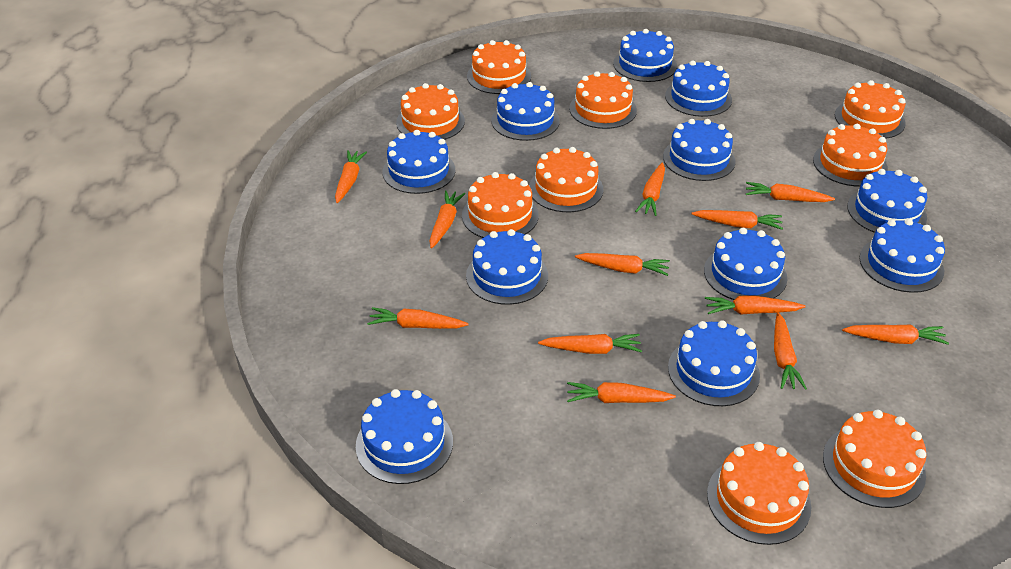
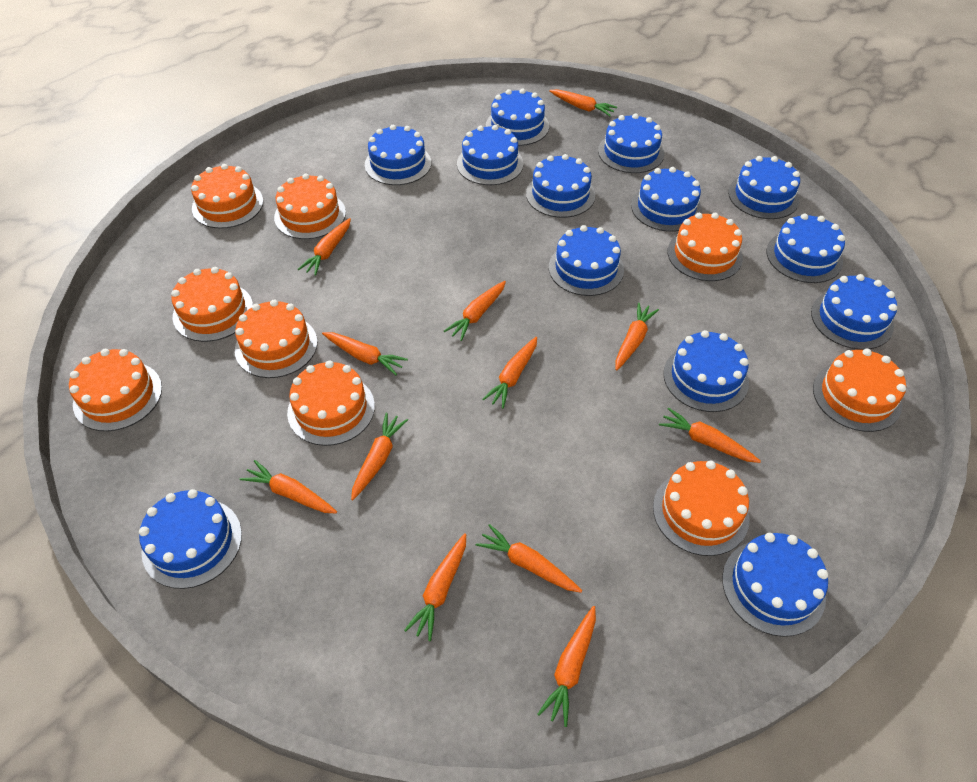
blue cake: [356,389,453,484] [383,130,455,194] [466,229,548,305] [491,82,560,141] [613,29,677,82] [663,119,736,181] [665,60,732,117] [668,320,760,406] [704,228,787,300] [847,169,927,233] [859,219,945,293] = 11 -> [139,489,242,589] [365,125,431,185] [457,125,523,185] [486,88,549,146] [526,154,595,218] [549,225,624,296] [598,113,664,173] [631,167,702,232] [663,330,749,412] [722,533,828,637] [728,156,800,219] [767,213,845,283] [811,274,897,350] = 13

